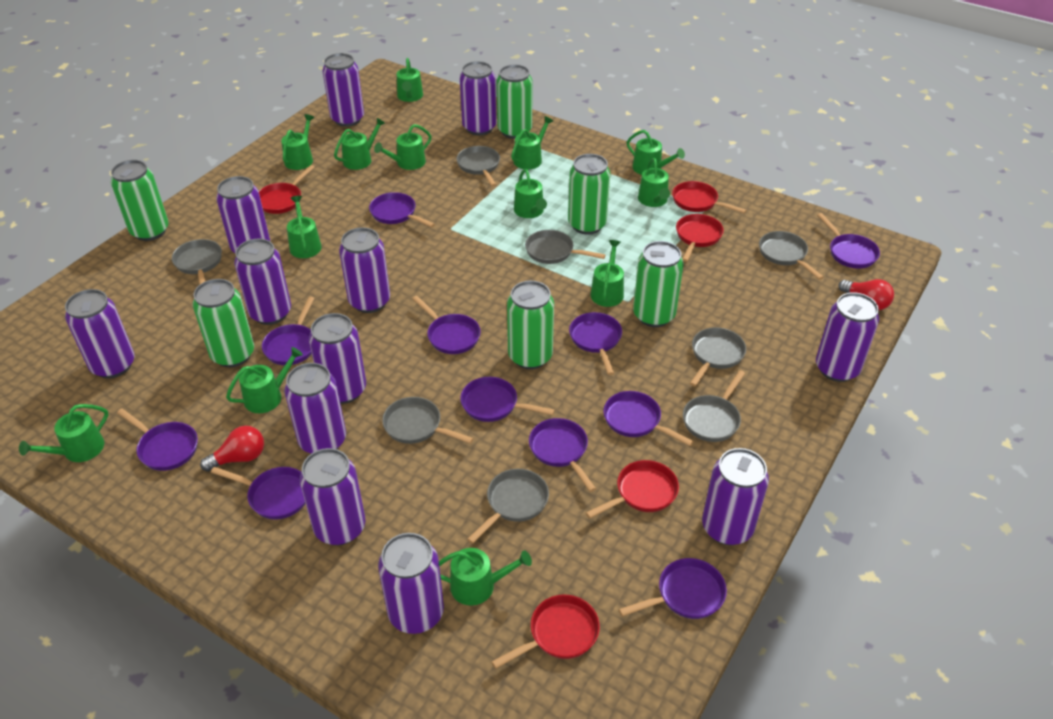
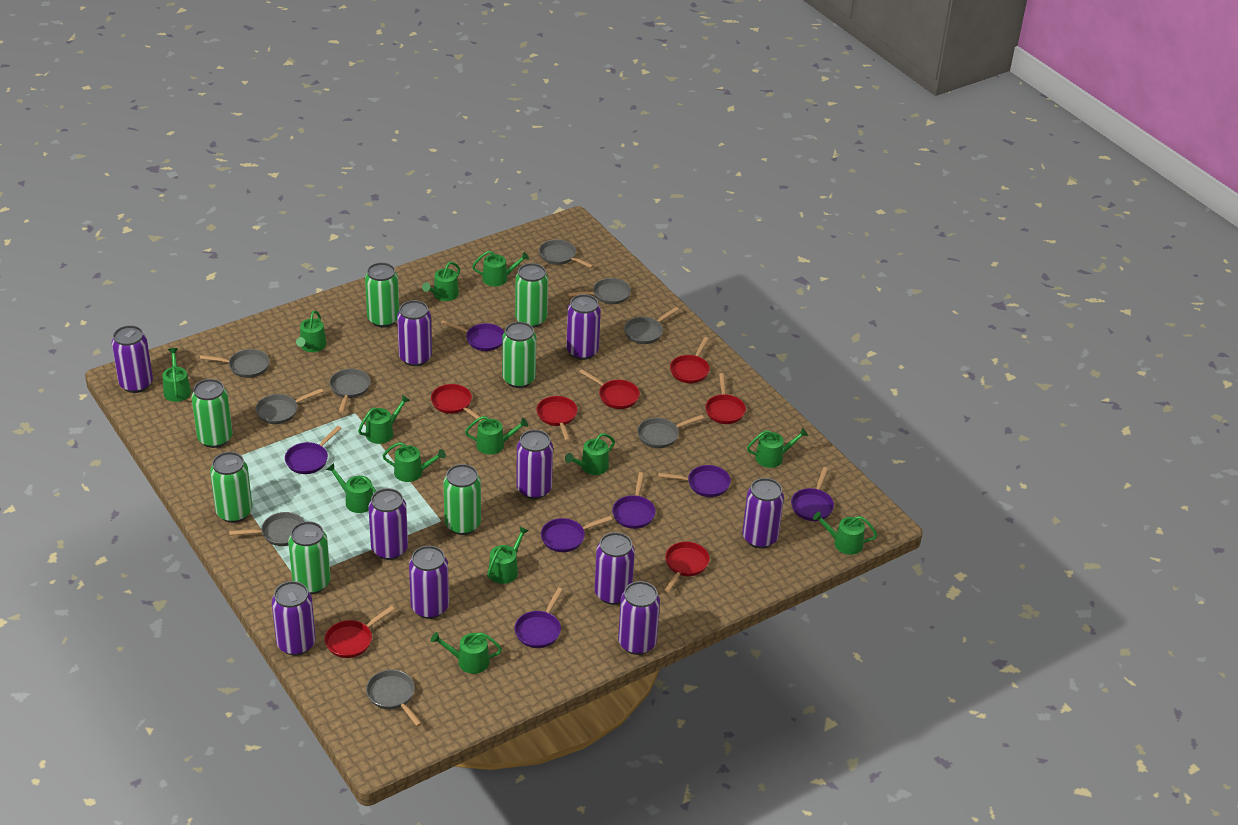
green can: [111,160,169,241] [193,279,254,367] [497,64,532,139] [507,281,554,369] [568,154,610,234] [633,241,684,327] = 6 -> [191,379,232,448] [210,452,252,523] [288,521,331,594] [365,262,399,328] [443,464,481,535] [502,322,536,388] [515,263,548,328] = 7
grey pan: [172,239,222,285] [382,397,474,444] [457,146,500,187] [467,469,549,544] [525,230,605,264] [683,370,745,442] [690,327,746,387] [759,231,824,280] = 8 -> [200,349,270,378] [229,512,305,546] [256,388,323,424] [329,369,370,413] [366,670,422,727] [539,239,594,268] [568,278,631,304] [624,307,679,344] [637,415,704,448] = 9
purple can: [65,289,135,378] [216,176,270,253] [234,239,291,325] [284,363,346,454] [300,448,365,545] [309,313,366,404] [322,53,364,127] [339,227,390,313] [378,533,444,634] [460,61,497,135] [702,448,769,545] [816,292,879,382] = 12 -> [112,325,153,393] [272,581,316,656] [368,488,408,560] [397,300,432,366] [409,546,449,619] [516,430,553,499] [566,294,601,360] [594,532,635,605] [618,581,660,655] [742,478,784,548] = 10
purple pan: [117,408,198,471] [211,467,306,520] [262,297,315,365] [369,192,435,228] [412,296,481,354] [460,377,555,422] [529,418,596,492] [569,312,622,375] [603,391,694,446] [619,558,727,619] [817,213,880,269] = 11 -> [285,426,341,474] [441,321,504,351] [514,587,563,648] [541,516,612,552] [612,472,656,529] [658,465,731,497] [791,467,834,521] = 7
red light bulb: [200,426,264,472] [839,279,894,310] = 2 -> none = 0
red pan: [259,165,315,214] [492,595,600,669] [586,460,679,519] [672,181,747,214] [676,214,724,262] = 5 -> [325,606,394,658] [431,384,484,422] [536,396,578,441] [579,369,640,409] [665,542,710,592] [670,337,710,383] [705,373,746,424] = 7

